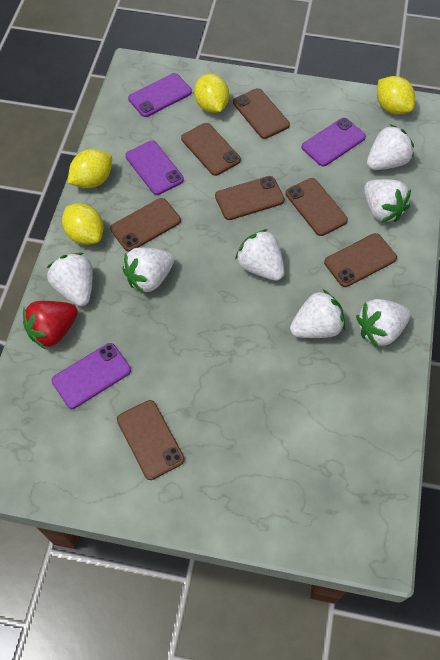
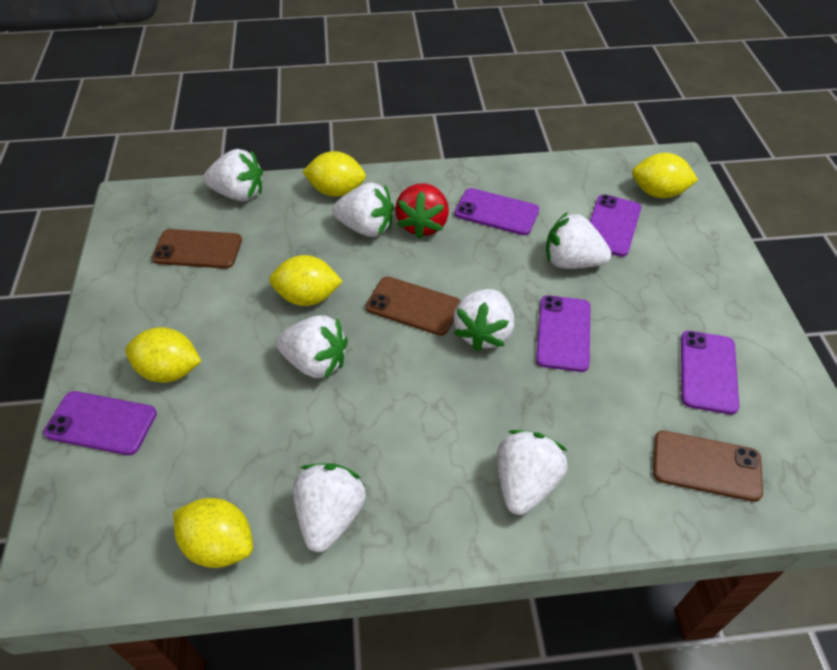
brown phone: [110,198,181,252] [117,400,185,480] [181,123,241,176] [215,176,285,220] [233,88,290,139] [286,178,348,236] [324,233,397,287] = 7 -> [152,229,242,269] [366,276,460,336] [653,430,763,502] = 3
purple phone: [52,343,131,409] [125,140,184,195] [128,73,192,117] [302,118,366,166] = 4 -> [43,391,157,455] [455,188,539,235] [536,295,591,372] [589,194,641,257] [681,331,739,415] = 5
yellow lemon: [62,203,103,245] [68,149,112,188] [194,74,229,113] [377,76,415,114] = 4 -> [125,327,202,383] [173,498,253,568] [269,255,343,306] [302,151,366,197] [632,153,698,198] = 5

